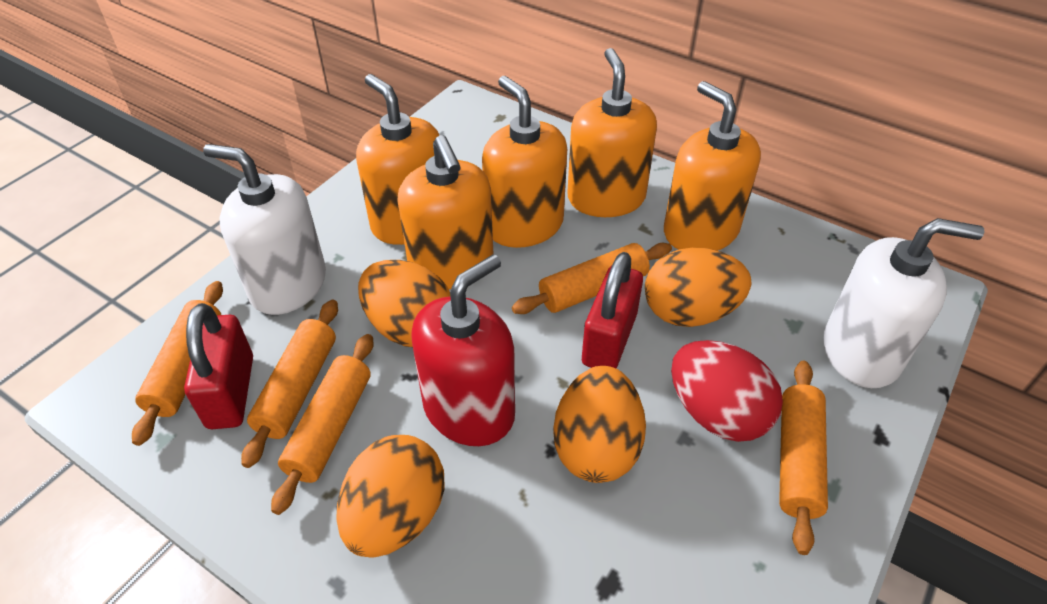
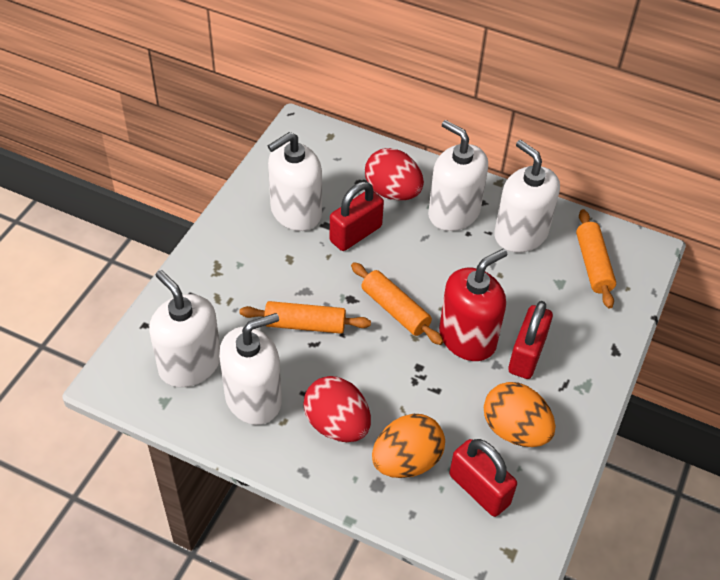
orange egg: [336,435,445,558] [358,260,450,347] [553,366,646,483] [645,247,751,327] = 4 -> [372,414,445,478] [484,382,556,447] = 2
orange rolling pin: [132,281,223,446] [241,300,338,468] [271,334,374,515] [512,243,672,314] [779,361,828,555] = 5 -> [239,301,371,334] [351,262,444,345] [576,209,616,309] = 3
orange soap dispenser: [356,74,439,245] [397,135,493,289] [482,76,567,248] [567,48,657,217] [664,81,761,251] = 5 -> none = 0
red egg: [671,340,783,442] = 1 -> [303,376,371,442] [365,148,424,201] = 2
red padlock: [184,303,253,429] [582,252,643,368] = 2 -> [330,182,384,251] [449,439,517,517] [508,301,553,379] = 3
white soap dispenser: [203,144,326,315] [823,218,985,388] = 2 -> [149,270,220,387] [219,313,282,425] [268,132,322,231] [428,120,488,231] [494,140,560,253] = 5

